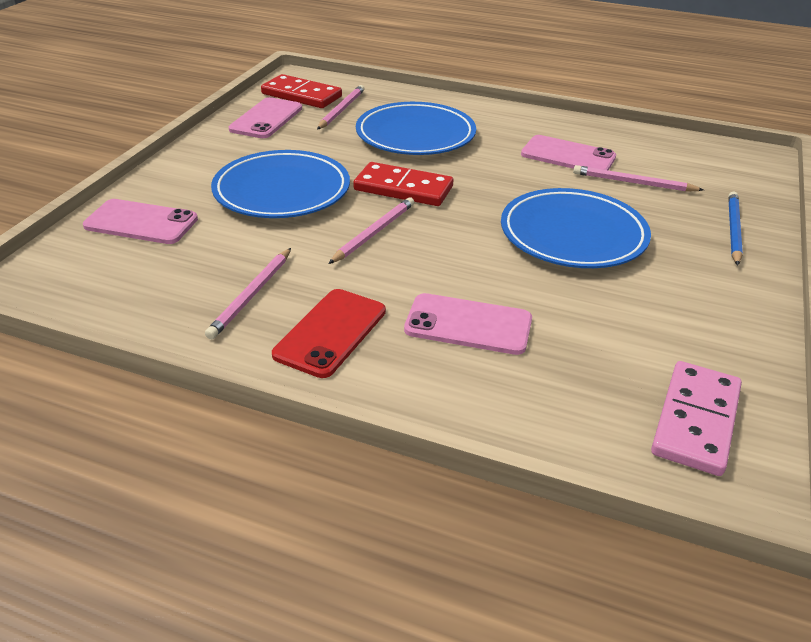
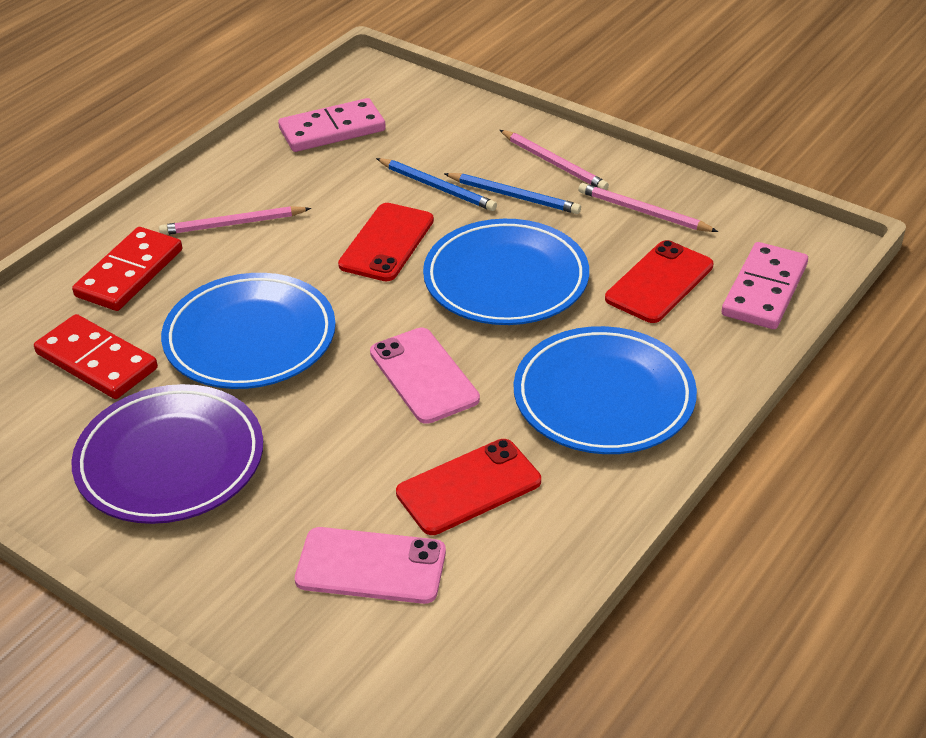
blue pencil: [728,192,743,266] = 1 -> [376,158,497,211] [444,173,581,214] = 2
pink domino: [651,361,742,476] = 1 -> [278,98,386,152] [722,242,808,329] = 2
pink pencil: [205,248,291,339] [317,85,365,130] [328,197,414,264] [573,165,704,192] = 4 -> [159,206,311,235] [500,130,609,190] [578,183,718,232] = 3
pink phone: [83,199,198,244] [228,97,302,138] [404,293,532,355] [521,135,616,170] = 4 -> [295,527,446,604] [370,328,480,424] = 2
purple plate: none = 0 -> [71,384,263,524] = 1
red phone: [272,289,386,378] = 1 -> [338,203,434,281] [396,439,541,535] [605,240,714,323] = 3

